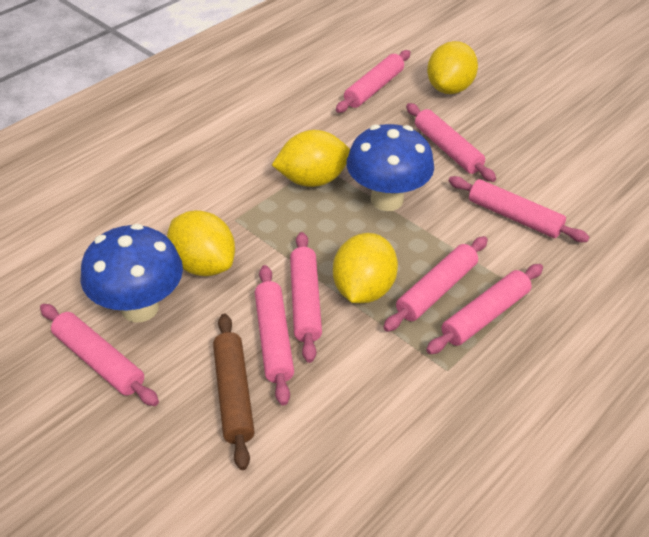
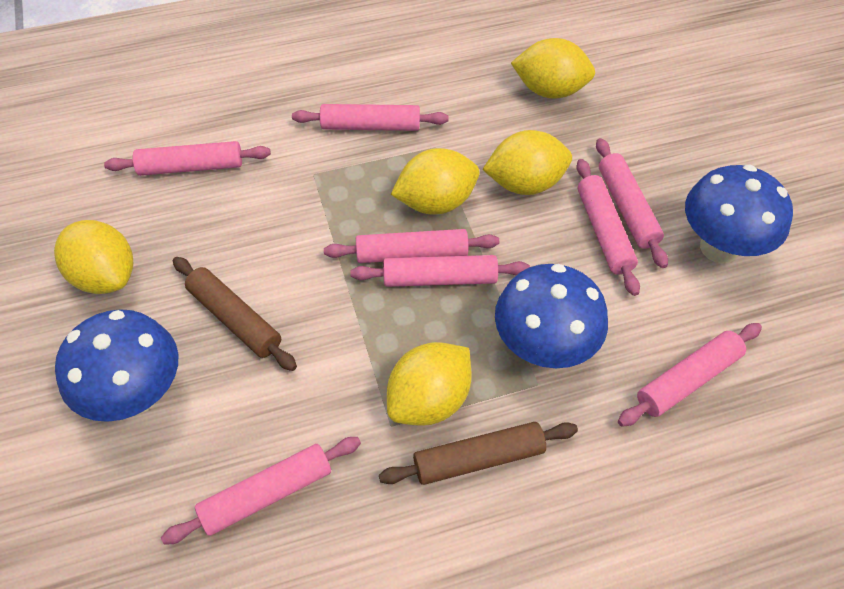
blue mushroom: [81,224,183,322] [346,124,434,211] = 2 -> [55,309,178,422] [495,264,608,368] [685,165,793,264] = 3
brown rolling pin: [213,314,255,470] = 1 -> [173,257,297,371] [379,422,578,485] = 2
yellow lemon: [167,210,235,276] [272,130,350,187] [333,233,398,303] [427,41,478,94] = 4 -> [54,220,133,294] [387,342,472,426] [391,148,480,215] [482,130,572,195] [511,38,595,99] = 5

